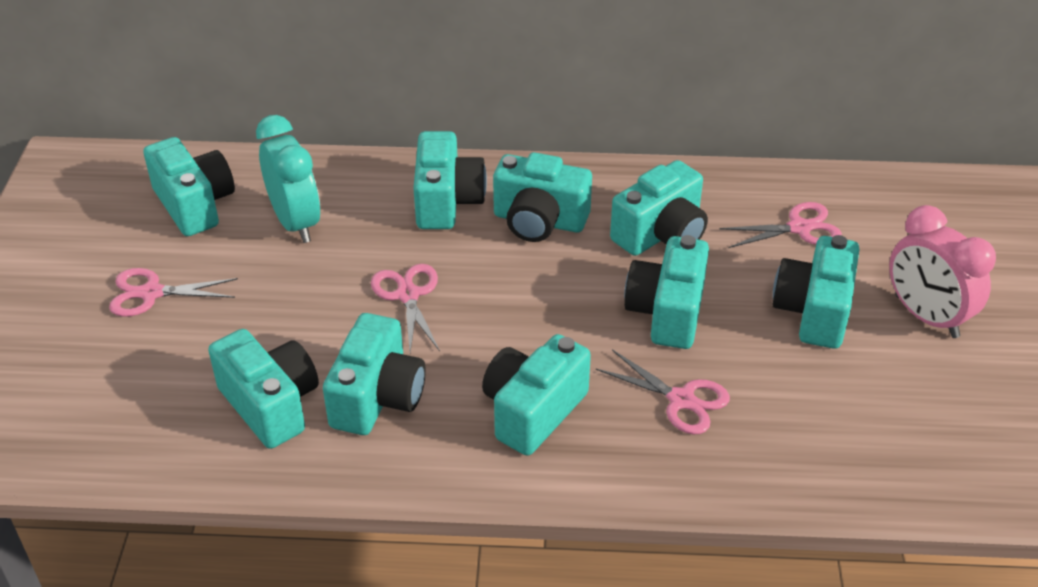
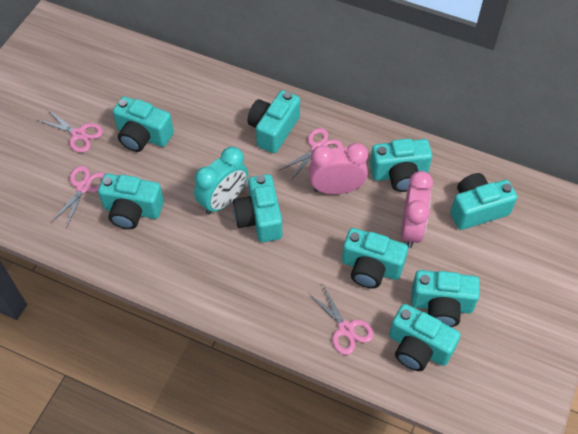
pink clock: [889,205,996,338] = 1 -> [309,143,368,194] [401,171,433,248] = 2

